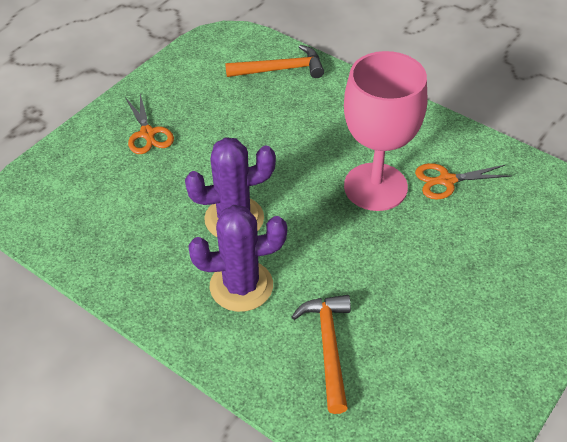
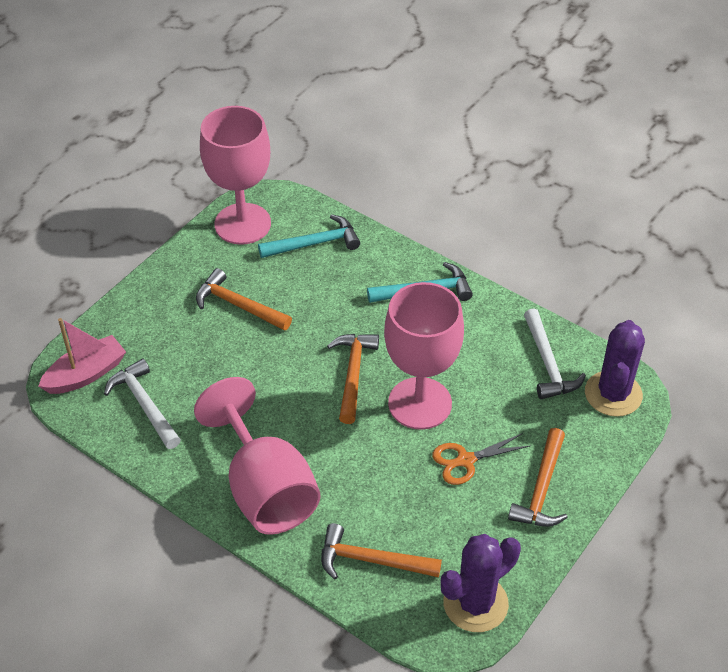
orange hammer: [225,45,324,78] [292,295,351,414] = 2 -> [196,268,292,331] [321,523,442,580] [327,334,379,424] [508,428,568,527] = 4
orange scissors: [125,94,174,154] [415,163,511,200] = 2 -> [432,433,530,485] = 1
pink boat: none = 0 -> [38,318,126,394] = 1
pink goblet: [344,51,427,211] = 1 -> [194,377,321,535] [200,106,271,245] [384,282,464,430] = 3
turquoise hammer: none = 0 -> [258,214,360,258] [367,262,473,303] = 2
white hammer: none = 0 -> [104,359,181,449] [524,309,586,399] = 2

